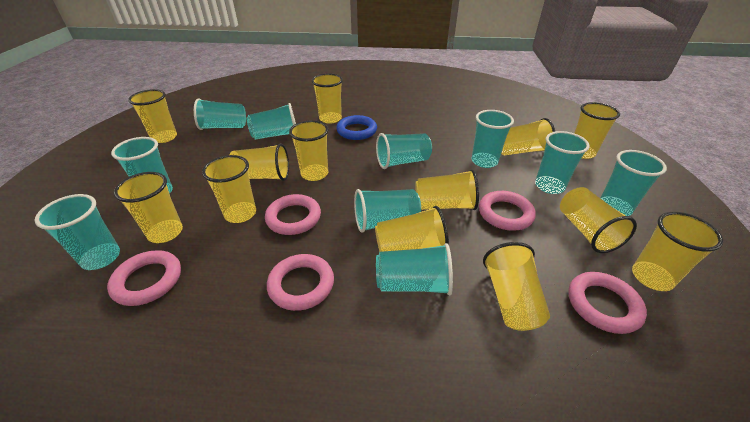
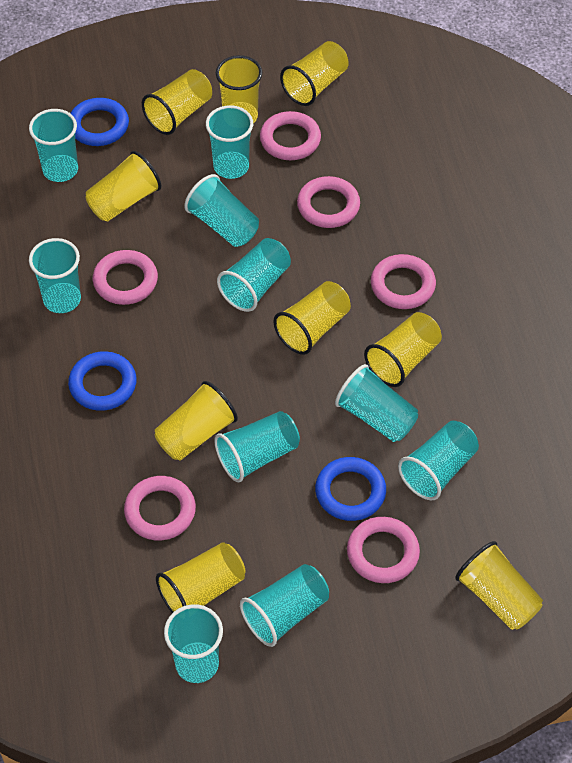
blue ring: [336,115,377,140] = 1 -> [68,351,137,411] [70,98,129,146] [315,457,386,521] = 3
pink ring: [107,250,181,306] [265,194,321,235] [267,254,334,311] [479,191,536,231] [568,272,647,334] = 5 -> [93,250,158,305] [124,476,196,540] [260,111,321,160] [297,176,360,228] [347,517,420,583] [371,254,436,309] = 6
yellow cup: [114,172,183,243] [128,89,177,143] [202,155,256,223] [229,143,289,181] [289,120,329,181] [312,73,343,124] [375,206,449,252] [415,169,479,210] [483,242,550,331] [501,118,555,155] [560,187,637,253] [574,102,620,159] [632,212,724,291] = 13 -> [85,151,161,221] [142,69,212,135] [155,381,238,460] [156,542,245,613] [216,55,262,123] [273,281,351,355] [280,41,349,106] [364,312,442,387] [455,541,543,630] = 9

